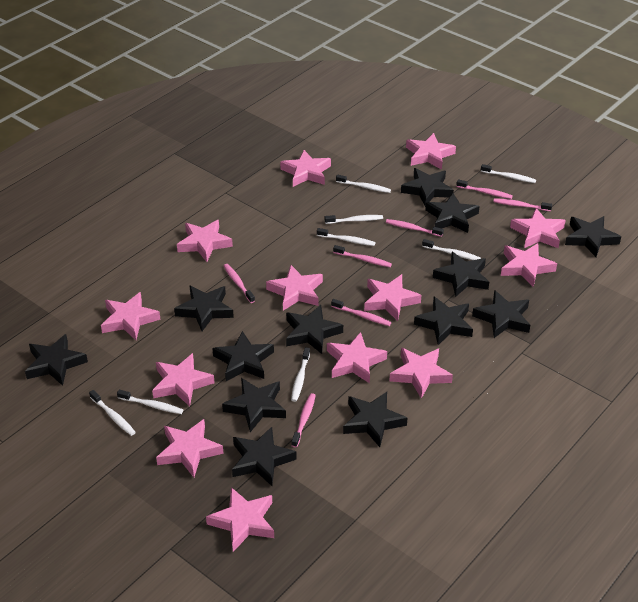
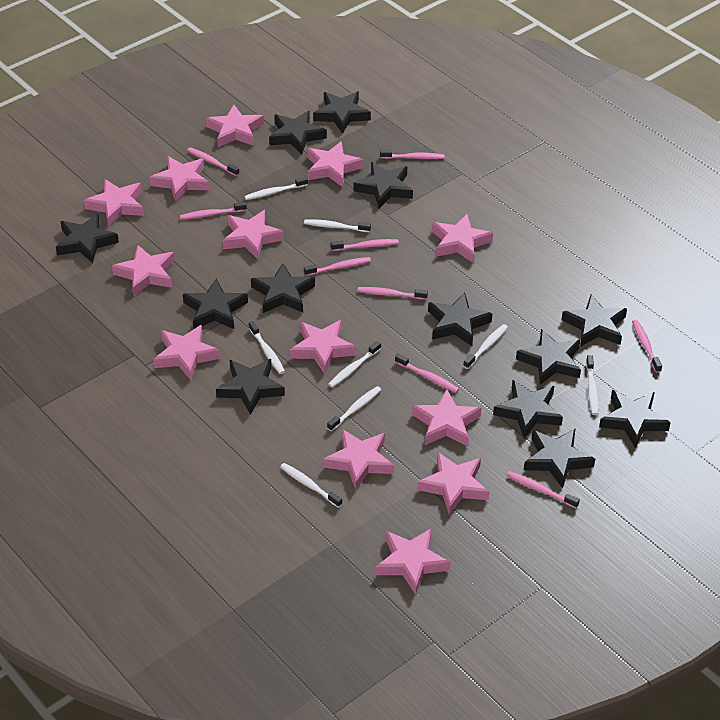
pink toothbrush: [223,264,255,303] [291,393,316,448] [331,299,392,326] [333,245,392,267] [386,219,444,237] [456,179,513,199] [493,198,552,212] = 7 -> [180,202,247,220] [187,147,239,176] [304,257,371,276] [331,239,399,251] [357,287,428,300] [380,150,444,159] [395,354,459,393] [507,471,580,508] [632,320,662,373] = 9

